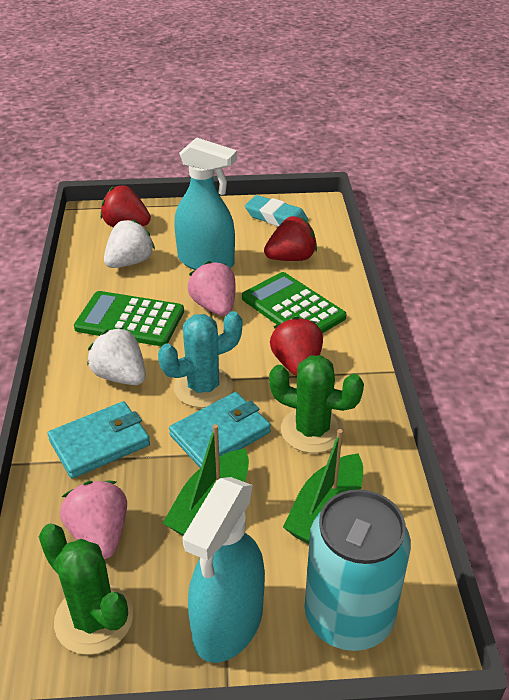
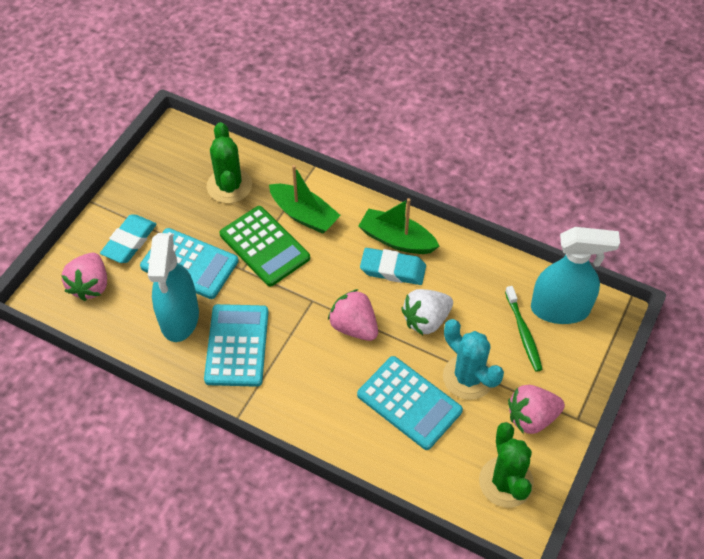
green calculator: [74,291,184,346] [242,272,347,333] = 2 -> [220,206,310,286] = 1
green toothbrush: none = 0 -> [505,286,543,372] = 1
pink strawberry: [60,481,127,559] [188,261,236,316] = 2 -> [61,253,107,301] [328,289,378,341] [508,385,565,434] = 3
red strawberry: [100,185,151,227] [264,216,317,261] [270,316,323,376] = 3 -> none = 0
turquoise calculator: none = 0 -> [140,228,239,299] [204,304,269,387] [357,356,463,450] = 3
turquoise can: [304,489,411,651] = 1 -> none = 0
turquoise eraser: [245,195,308,227] = 1 -> [100,214,157,263] [360,248,426,285] = 2
turquoise wallet: [47,401,150,478] [169,392,271,468] = 2 -> none = 0
white strawberry: [87,327,146,385] [104,219,155,268] = 2 -> [401,289,453,335] = 1

